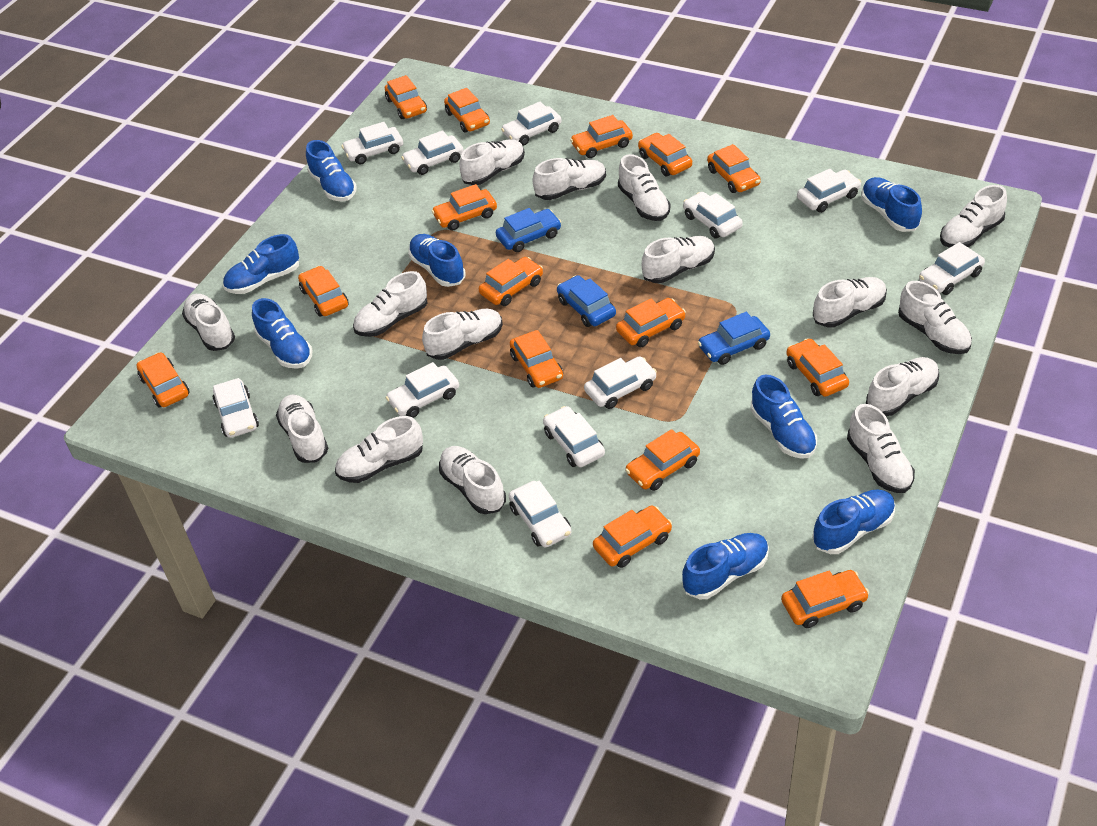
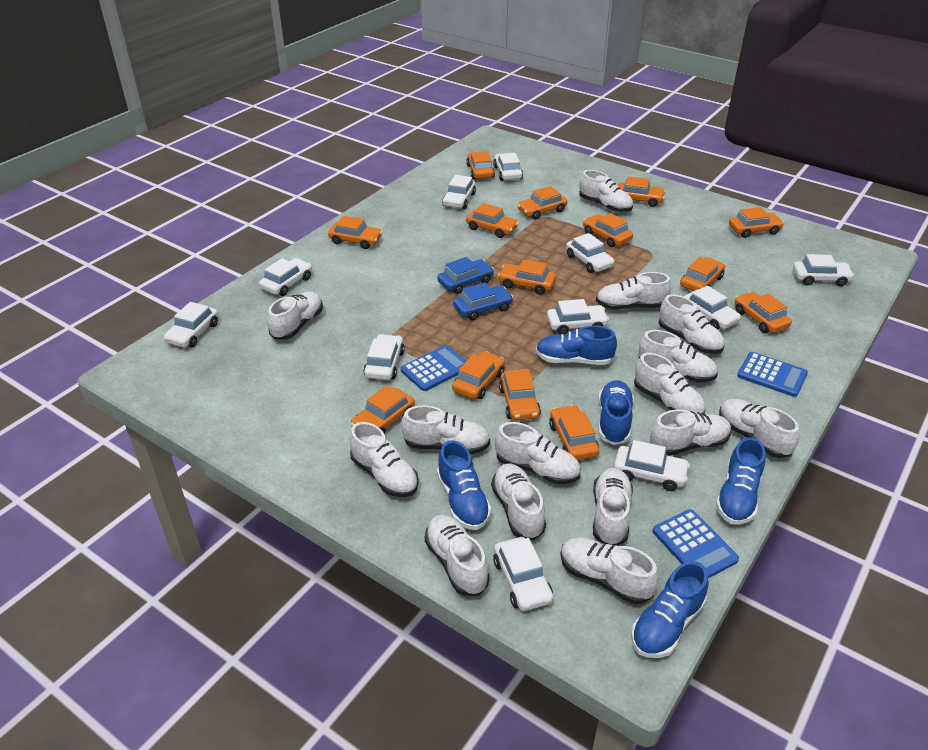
blue calculator: none = 0 -> [401,345,466,391] [653,509,739,578] [737,352,808,397] = 3
blue car: [496,208,561,252] [557,275,616,327] [698,312,770,365] = 3 -> [437,257,494,294] [453,282,513,320] = 2
blue shoe: [223,234,299,294] [252,298,312,369] [306,140,357,202] [408,234,465,287] [682,533,769,599] [750,375,817,459] [812,489,895,554] [861,177,922,232] = 8 -> [437,440,491,530] [536,326,617,365] [598,380,634,445] [631,561,709,658] [716,437,765,525] = 5
orange car: [137,352,190,408] [298,266,349,317] [385,75,427,119] [432,184,497,231] [444,88,490,133] [479,257,543,306] [510,330,563,388] [570,115,633,158] [593,505,672,568] [616,298,686,347] [625,429,700,491] [638,133,692,176] [707,144,761,193] [781,570,869,628] [787,338,849,397] = 15 -> [328,216,382,249] [351,385,415,434] [452,351,505,399] [466,151,495,179] [466,203,519,238] [498,259,556,295] [499,369,541,421] [517,186,567,220] [549,405,599,460] [583,213,633,247] [617,176,666,207] [680,257,725,291] [729,207,784,238] [735,292,792,333] = 14

